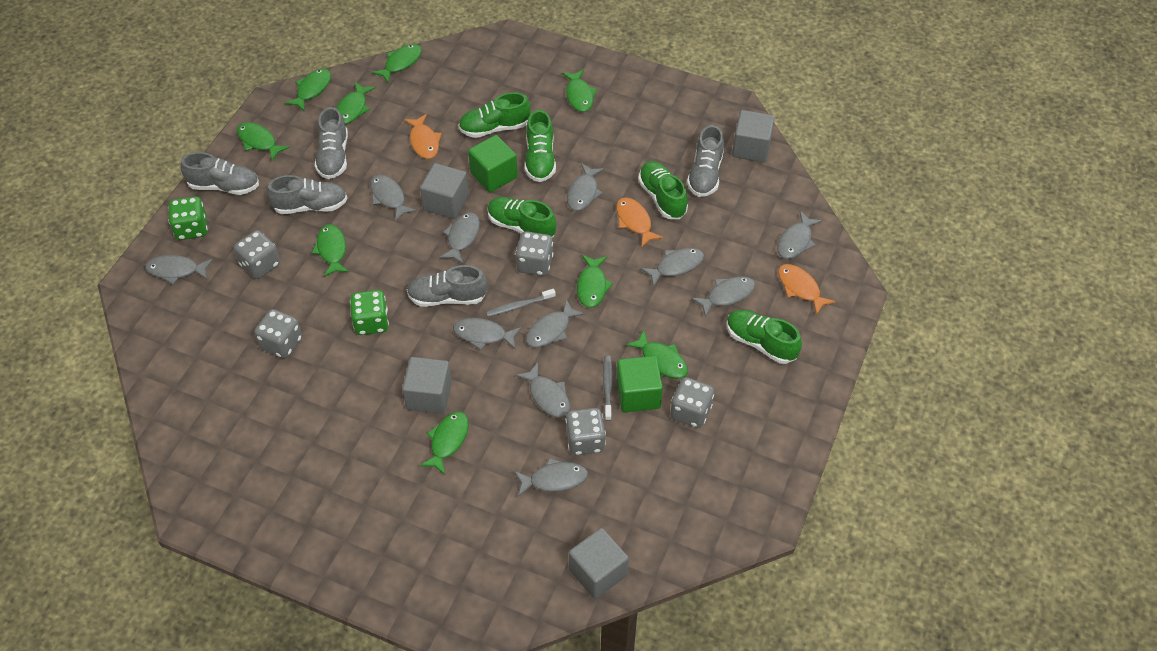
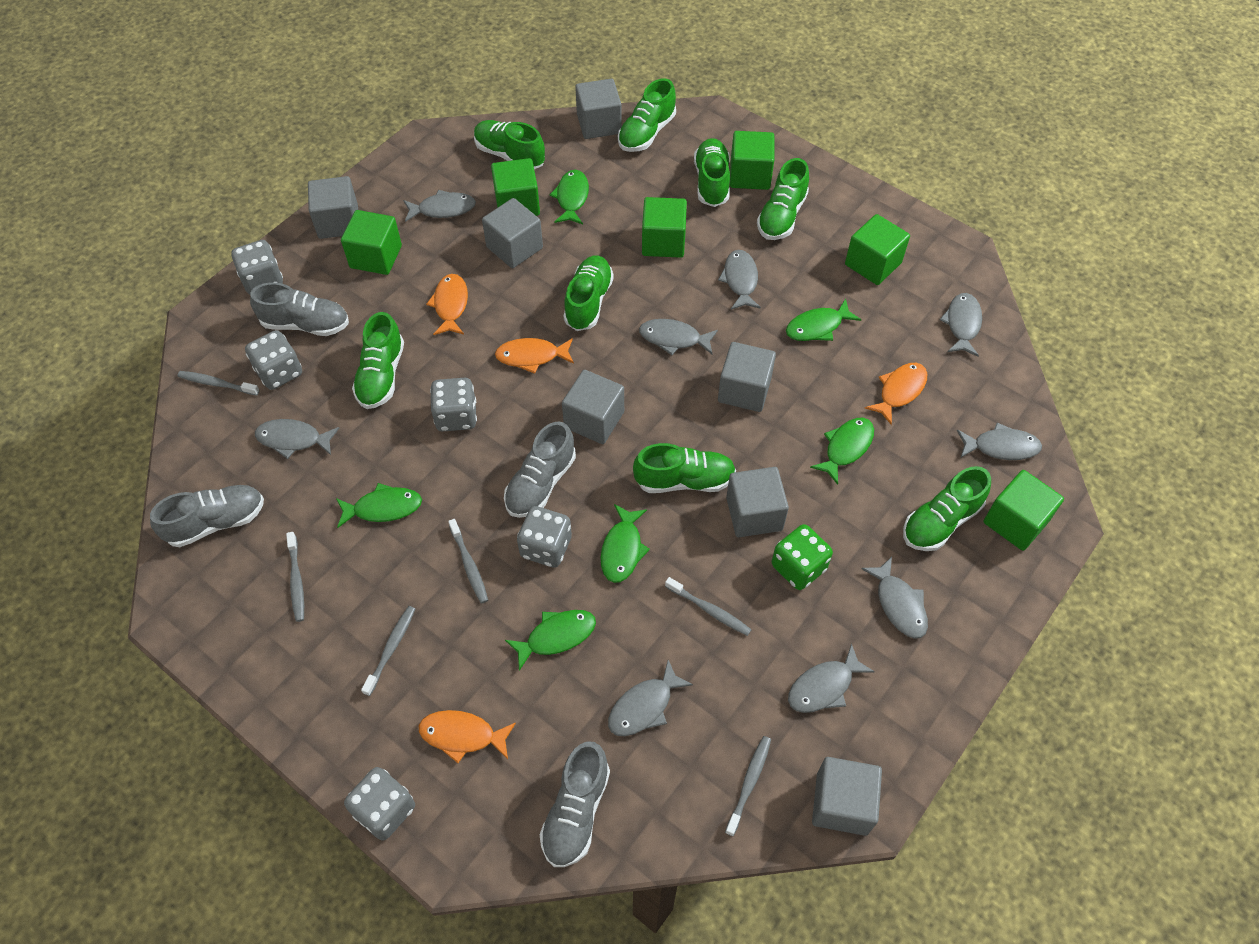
green cube: [468,135,518,193] [617,356,663,412] = 2 -> [341,210,402,275] [491,158,540,216] [642,197,687,258] [730,131,774,190] [845,214,910,285] [984,470,1064,551] = 6
green dice: [168,196,208,240] [350,290,389,335] = 2 -> [772,524,833,590] = 1
green fish: [237,122,290,161] [285,68,331,111] [312,224,349,277] [336,82,376,125] [371,44,422,83] [419,411,469,475] [562,69,597,112] [577,255,613,308] [626,330,688,379] = 9 -> [336,483,422,528] [505,610,596,671] [550,170,589,224] [601,504,650,583] [786,299,861,341] [810,418,874,485] = 6
green shoe: [458,92,531,138] [487,197,556,237] [525,110,556,182] [638,161,688,219] [727,310,802,364] = 5 -> [352,312,404,409] [474,120,545,169] [564,255,614,331] [618,78,676,152] [633,443,736,493] [694,138,730,207] [757,158,809,240] [903,466,991,551] = 8
grey cube: [402,357,452,414] [420,163,469,219] [569,528,629,599] [732,110,775,162] = 4 -> [308,176,358,239] [482,198,543,268] [562,370,624,444] [575,79,622,139] [718,342,776,412] [726,467,789,537] [812,757,882,836] = 7
grey fish: [145,255,213,285] [370,175,417,222] [439,212,480,264] [453,318,521,350] [514,458,588,497] [516,362,570,418] [526,299,585,348] [567,163,604,211] [641,248,704,287] [691,276,755,317] [777,211,822,259] = 11 -> [255,419,339,459] [403,190,476,222] [608,660,693,736] [639,319,718,355] [718,250,761,310] [788,643,875,713] [861,557,928,639] [940,293,982,357] [957,422,1042,460] = 9
grey shoe: [181,152,259,195] [267,175,347,214] [315,107,348,179] [407,265,487,307] [687,125,724,197] = 5 -> [150,485,264,547] [250,283,349,336] [504,421,576,518] [540,741,610,867] = 4
grey toothbrush: [486,289,556,317] [603,356,613,421] = 2 -> [177,371,260,396] [286,532,304,622] [361,606,415,696] [448,519,488,604] [665,577,752,636] [725,736,771,836] = 6
orange fish: [404,114,442,159] [616,198,663,247] [778,264,836,315] = 3 -> [419,710,516,763] [426,274,468,335] [495,338,574,374] [865,363,927,425] = 4

